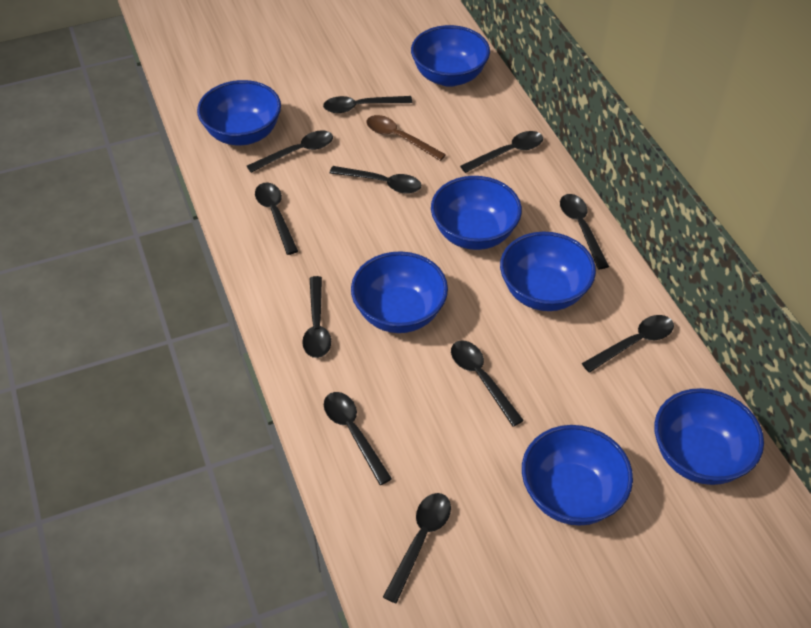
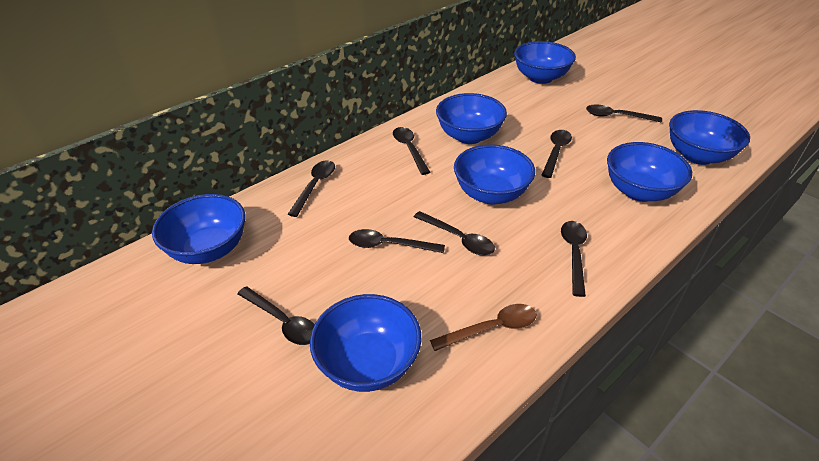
black spoon: [247,130,333,173] [255,182,298,255] [302,276,331,358] [323,96,412,113] [324,392,392,485] [330,166,421,194] [383,493,451,604] [451,341,524,427] [460,131,543,173] [560,194,609,269] [582,315,674,373] = 11 -> [237,286,315,345] [288,160,335,217] [349,229,445,253] [393,127,430,175] [414,211,495,256] [542,130,572,178] [561,221,587,297] [586,104,662,123] = 8

